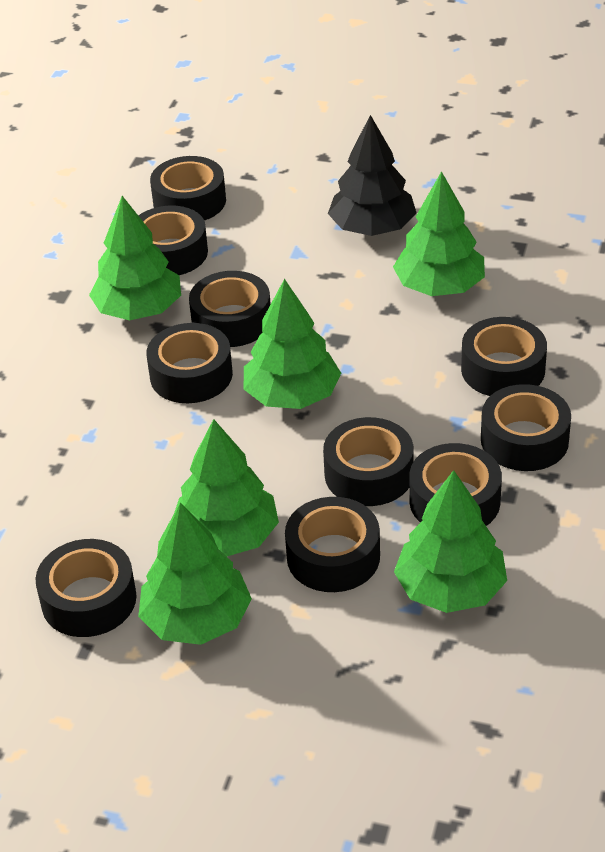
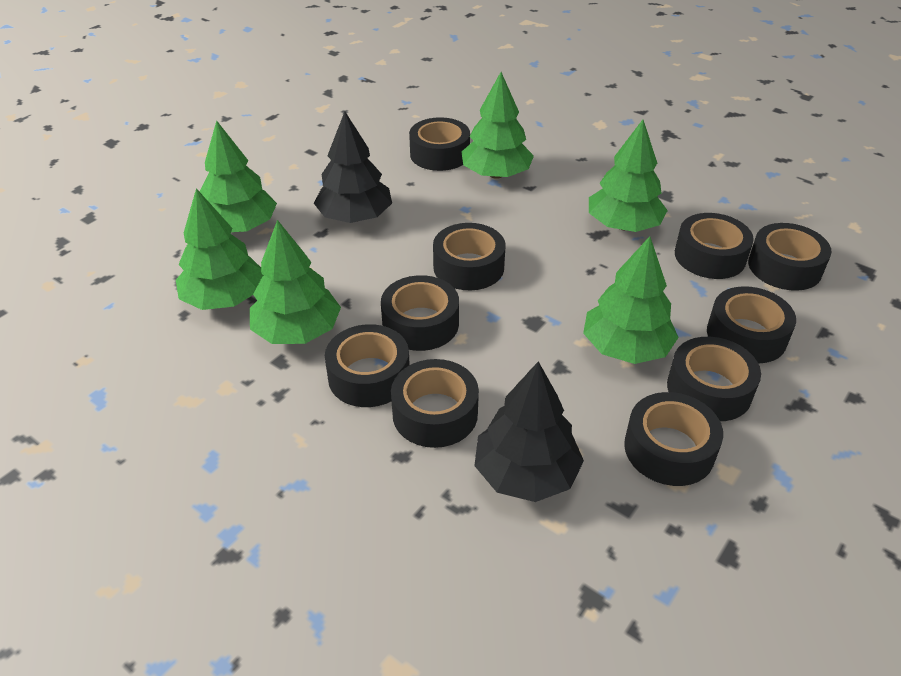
black tree: [328,115,417,236] = 1 -> [314,112,392,223] [474,361,584,502] = 2

